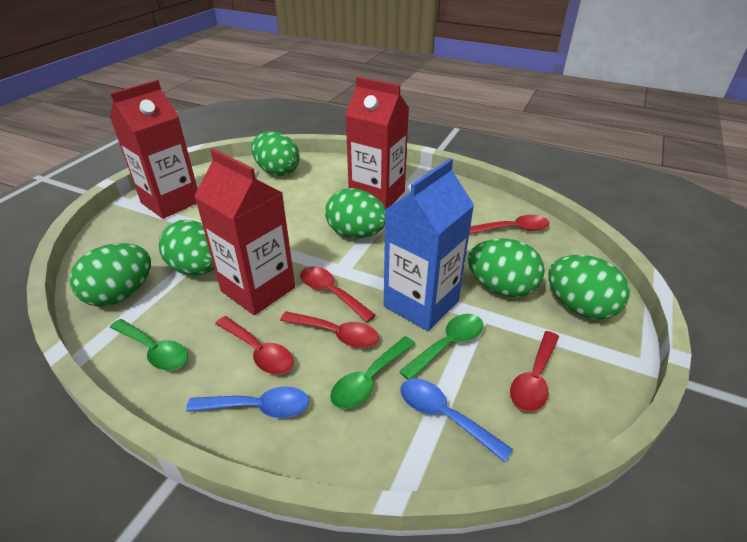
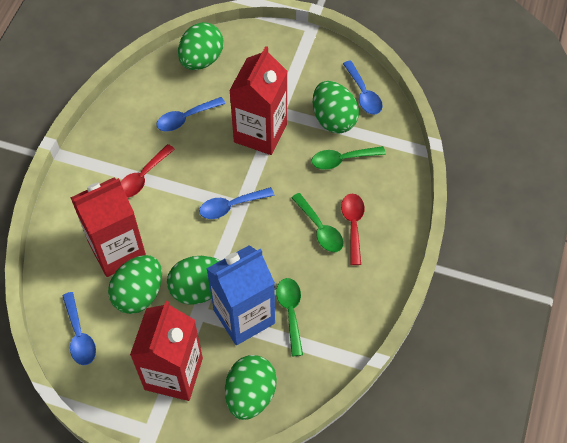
blue spoon: [186,386,309,418] [400,378,513,462] = 2 -> [62,292,96,365] [156,97,225,132] [199,187,274,219] [343,60,383,115] = 4
green egg: [69,243,151,307] [159,220,215,276] [251,132,300,176] [325,188,385,238] [468,238,545,297] [548,255,630,320] = 6 -> [108,255,162,314] [167,256,221,305] [178,22,224,70] [225,355,277,420] [313,81,359,134] = 5
red spoon: [215,316,294,375] [280,311,379,348] [300,266,376,322] [469,215,549,234] [510,331,559,412] = 5 -> [121,144,175,198] [341,194,365,265] = 2

